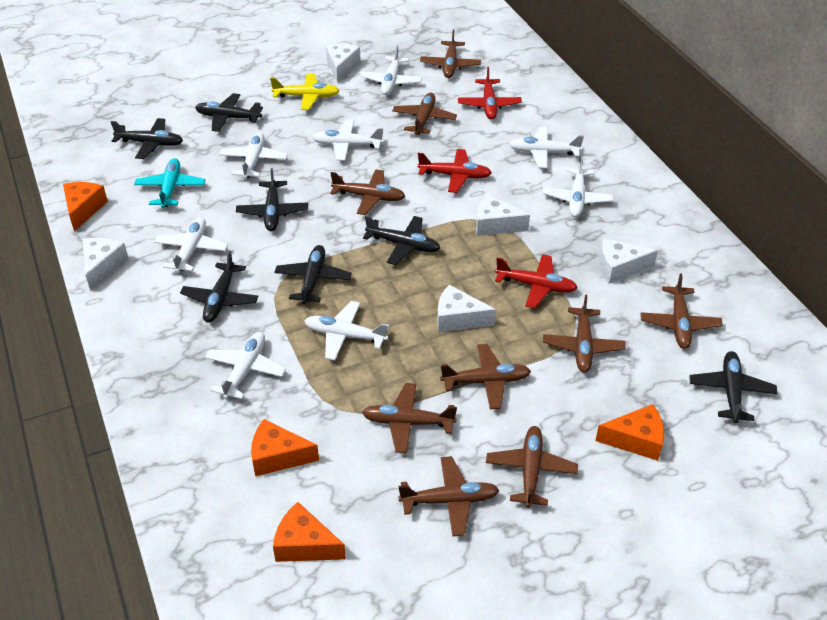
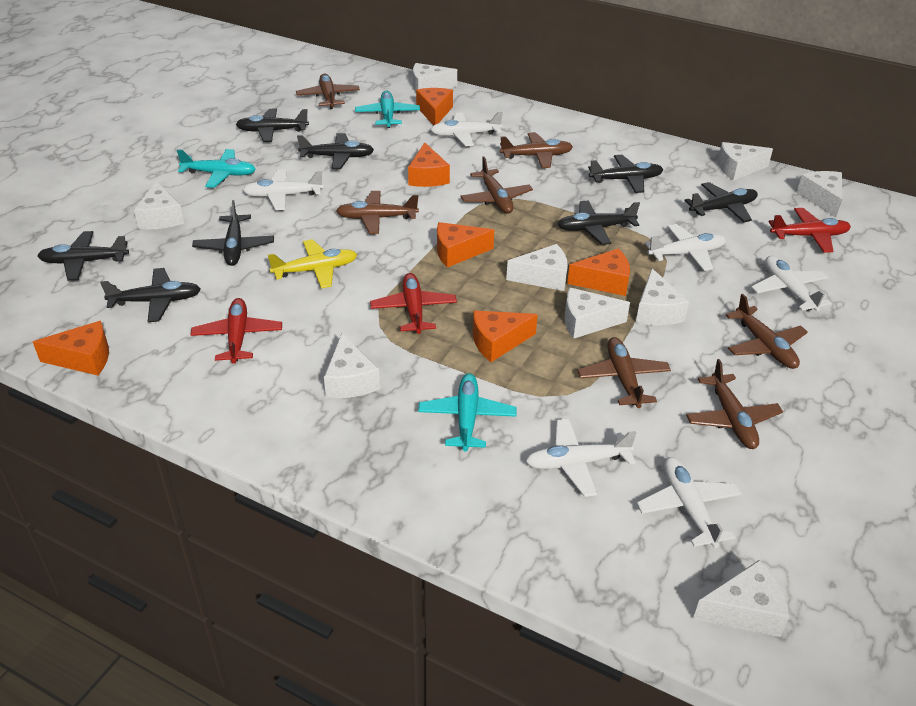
black plane: [111,118,183,159] [180,251,258,323] [195,93,263,132] [236,168,308,231] [274,245,352,304] [363,216,440,265] [690,351,777,423] = 7 -> [38,231,129,281] [100,268,201,322] [192,200,274,266] [236,109,309,142] [297,133,374,169] [557,201,640,245] [588,155,663,193] [684,182,758,222] = 8
brown plane: [330,169,405,215] [362,383,457,453] [392,93,457,135] [398,456,499,537] [420,29,481,78] [440,344,531,409] [486,426,578,508] [543,295,626,372] [640,273,723,349] = 9 -> [296,74,360,109] [336,191,419,234] [461,157,533,214] [500,132,573,168] [577,337,671,408] [686,359,783,449] [726,294,808,369] = 7
orange cheese: [63,182,108,231] [251,419,319,476] [273,502,346,562] [595,404,664,461] = 4 -> [33,321,109,375] [408,143,450,187] [416,88,453,125] [437,222,494,267] [473,311,538,362] [567,249,630,296] = 6
turquoise plane: [134,158,206,208] = 1 -> [177,149,256,188] [355,91,420,128] [418,373,516,451] = 3
white cheese: [82,238,129,291] [325,44,361,83] [437,285,496,332] [476,194,530,236] [600,238,658,284] = 5 -> [134,181,184,229] [324,334,380,398] [413,63,457,93] [506,244,568,291] [565,287,630,339] [636,268,689,325] [693,560,789,637] [718,142,773,180] [797,171,842,218] = 9
white plane: [154,217,228,273] [205,332,286,399] [219,132,288,179] [304,301,389,360] [312,120,384,161] [360,45,422,95] [509,127,584,168] [542,156,614,217] = 8 -> [243,169,324,210] [431,112,503,146] [526,419,636,497] [637,457,741,548] [645,224,726,271] [751,256,831,311] = 6

